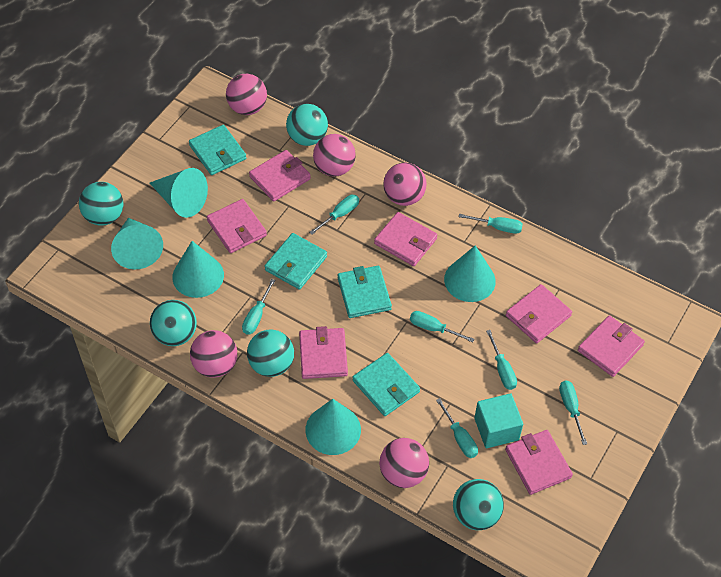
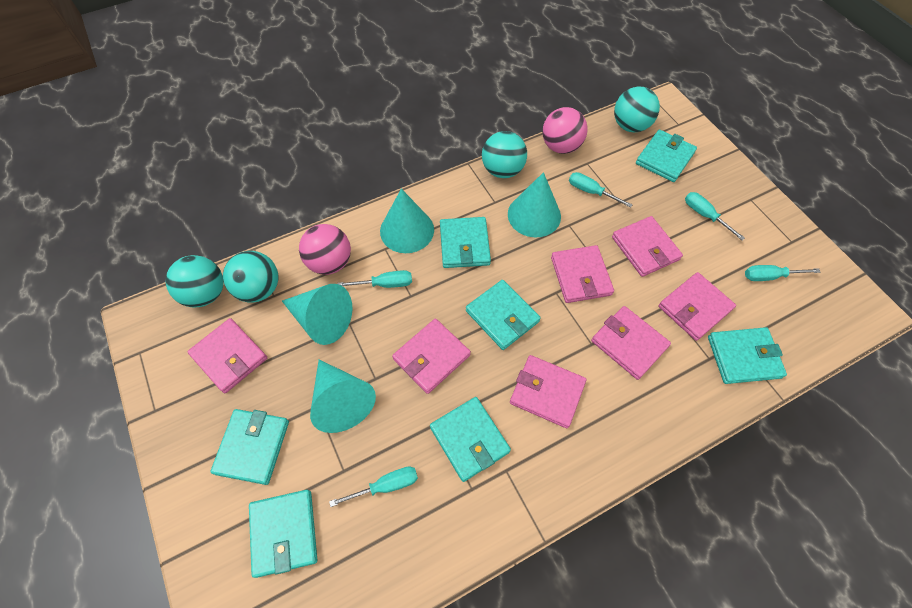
pink ball: [190,330,237,378] [226,74,267,115] [313,134,356,176] [379,438,429,488] [383,163,427,206] = 5 -> [299,224,351,275] [542,107,587,154] = 2
turquoise ball: [79,182,123,226] [150,300,197,346] [247,329,294,377] [286,104,328,146] [453,479,504,530] = 5 -> [165,255,224,307] [223,251,278,303] [482,131,527,178] [614,87,660,132] = 4
turquoise cone: [111,218,163,270] [150,168,208,218] [172,241,224,298] [305,399,361,455] [444,245,496,302] = 5 -> [282,284,352,345] [310,360,376,433] [380,189,434,253] [508,172,561,237] = 4
turquoise cube: [474,393,523,448] = 1 -> none = 0
turquoise screwdriver: [242,279,275,335] [309,195,359,235] [410,311,474,342] [436,398,478,458] [459,214,523,234] [486,330,517,390] [559,381,587,445] = 7 -> [329,466,418,507] [337,270,412,288] [569,172,633,208] [685,192,745,240] [745,265,821,281] = 5
turquoise wallet: [189,125,246,175] [265,233,327,290] [338,266,392,318] [352,353,420,416] = 4 -> [210,409,289,485] [249,490,317,578] [430,397,511,482] [440,217,491,268] [466,280,541,350] [636,130,697,182] [708,327,787,384] = 7

